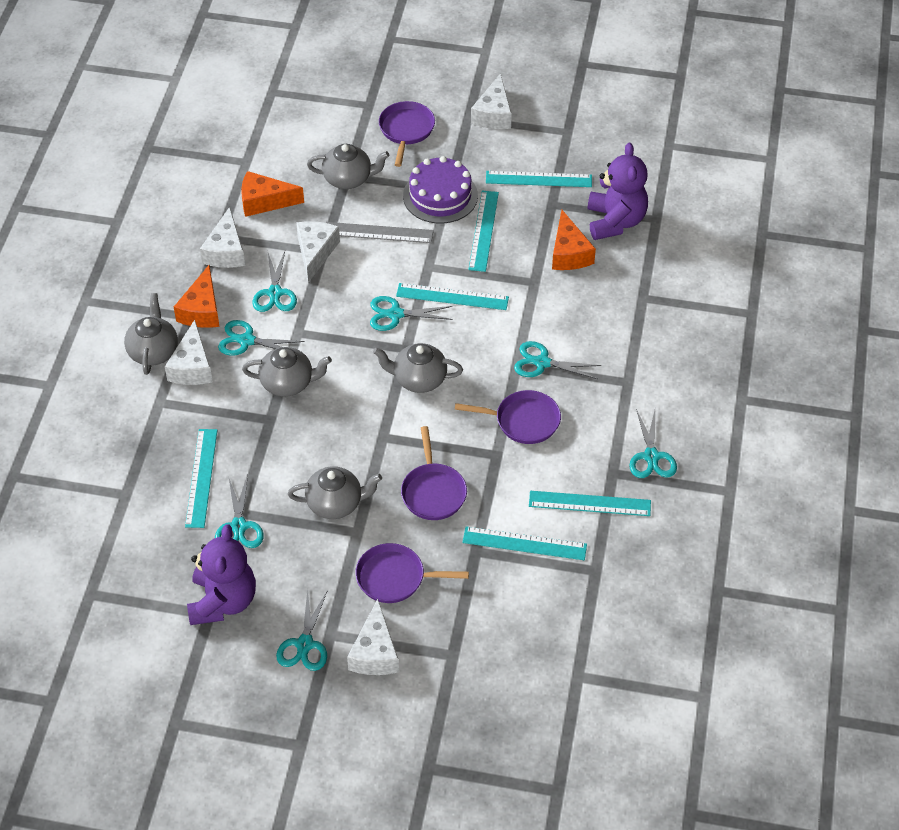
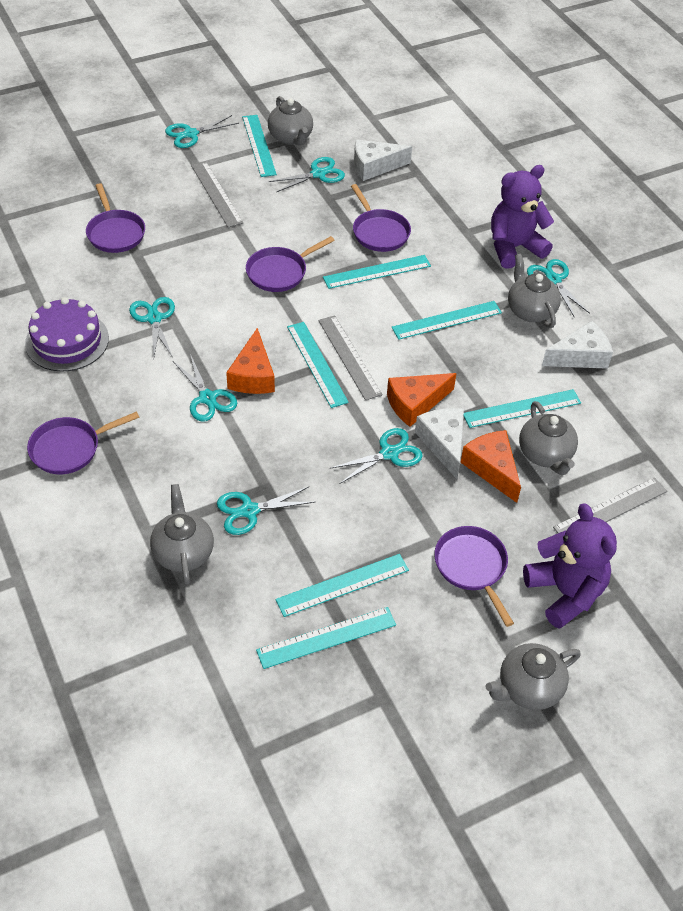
grey ruler: [326,222,433,243] = 1 -> [191,162,243,227] [318,315,382,400] [553,477,667,533] = 3
purple pan: [355,543,469,603] [379,101,435,167] [401,426,467,520] [455,390,561,444] = 4 -> [27,411,139,474] [86,183,145,253] [246,236,335,292] [351,184,411,252] [434,526,514,627] = 5
turquoise ruler: [185,429,217,528] [396,283,509,310] [462,526,587,560] [468,190,499,272] [486,171,592,187] [529,491,651,516] = 6 -> [242,115,277,177] [256,607,396,669] [276,554,409,617] [287,322,349,408] [323,255,431,289] [392,301,502,340] [464,389,581,428] = 7
white cheese: [165,320,213,385] [200,207,245,268] [296,221,340,283] [347,599,399,675] [471,73,512,129] = 5 -> [354,140,412,181] [415,408,464,479] [542,321,613,369] = 3

